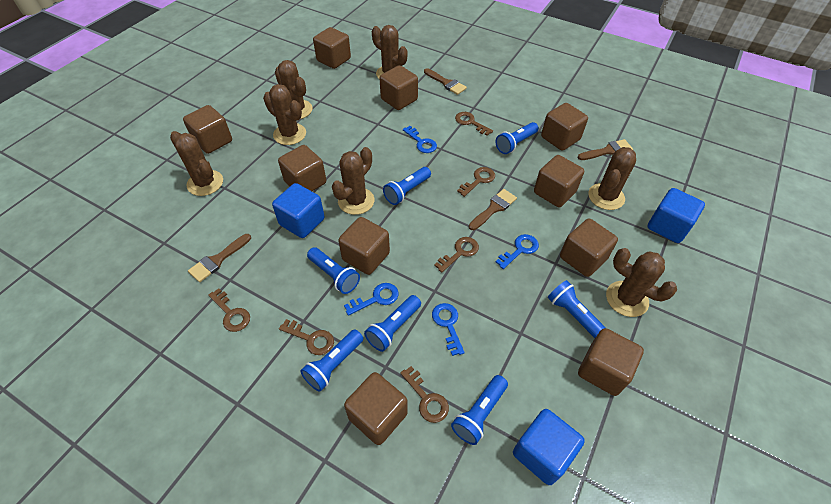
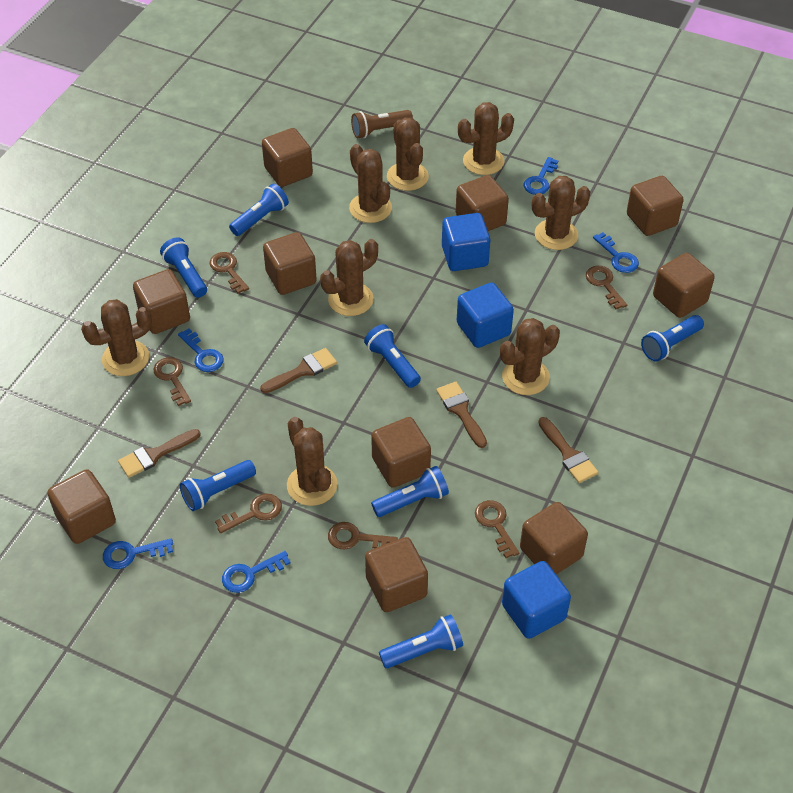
blue key: [344,283,399,316] [403,126,437,153] [432,303,465,356] [496,234,539,269] = 4 -> [103,538,173,569] [178,328,224,372] [222,551,291,593] [524,157,558,195] [593,232,639,273] = 5
brown cactus: [170,131,223,196] [263,84,306,145] [275,60,312,119] [332,147,374,215] [372,25,408,79] [588,147,636,210] [606,248,677,317] = 7 -> [81,299,152,376] [287,417,338,506] [320,239,378,316] [349,144,392,223] [387,118,429,191] [458,102,514,175] [500,318,560,395] [532,176,590,250] = 8
brown flashlight: none = 0 -> [351,110,413,138] = 1

